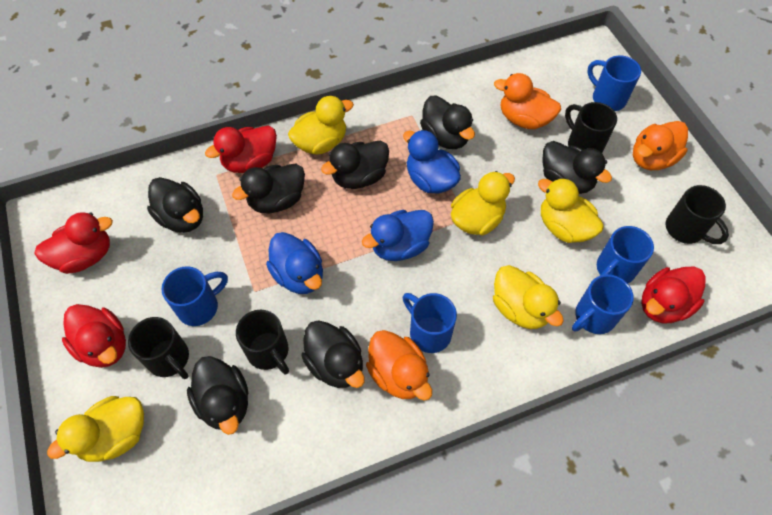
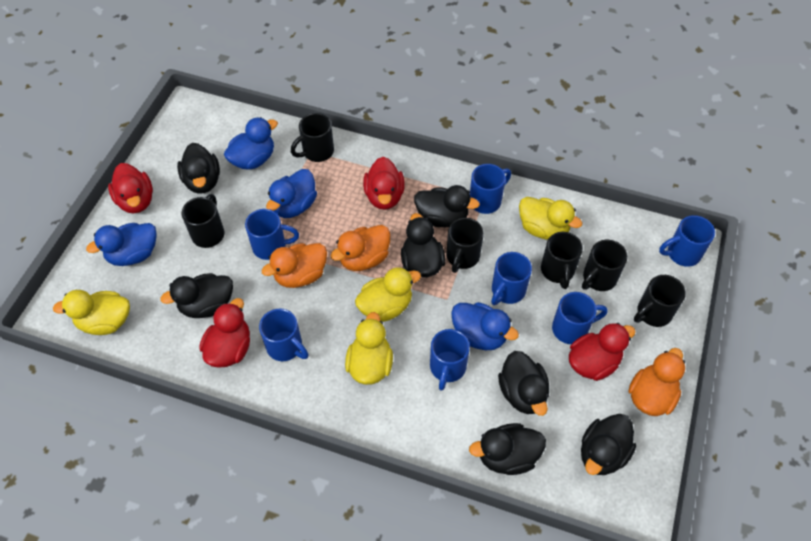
black mug: [128,317,189,379] [236,310,289,374] [565,102,617,153] [665,185,729,244] = 4 -> [182,194,224,248] [291,113,334,162] [447,218,484,273] [541,232,583,289] [582,240,628,291] [634,275,686,327] = 6
blue duck: [266,232,323,294] [362,210,434,261] [403,130,461,193] = 3 -> [86,223,157,266] [224,117,278,170] [266,169,317,218] [451,302,519,350] = 4
blue mug: [161,266,228,326] [403,293,457,353] [572,274,634,334] [587,56,641,111] [597,226,654,283] = 5 -> [245,209,299,260] [259,309,309,361] [430,329,470,391] [470,164,511,214] [491,252,532,305] [552,292,608,344] [659,215,715,267] = 7
yellow duck: [47,396,144,462] [288,96,354,155] [451,171,515,235] [493,265,564,329] [538,178,604,243] = 5 -> [53,290,130,335] [345,312,393,385] [355,267,421,322] [519,197,582,240] = 4

